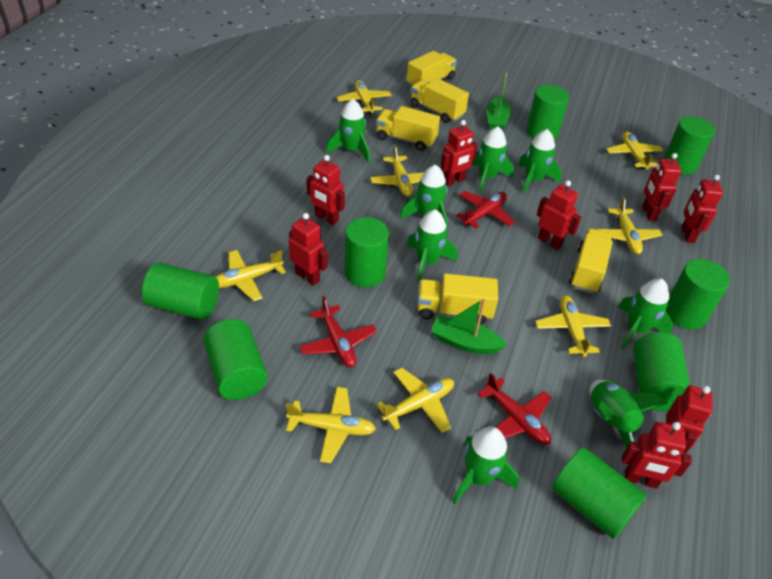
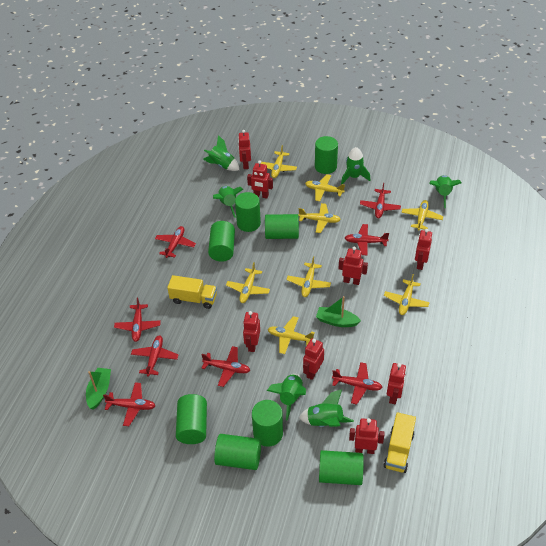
green rocket: [326,99,370,163] [400,165,448,231] [407,209,457,282] [452,427,519,504] [472,127,514,193] [518,129,562,194] [590,380,668,447] [618,278,673,349] = 8 -> [203,135,239,171] [213,186,243,218] [267,374,306,420] [299,389,354,427] [341,147,371,184] [429,175,462,208] = 6
red plane: [299,296,377,367] [456,191,515,229] [477,372,552,445] = 3 -> [103,382,156,426] [114,297,161,342] [131,335,179,377] [155,226,196,258] [201,346,250,387] [332,362,383,405] [345,224,389,255] [360,183,401,218] = 8
yellow truck: [376,106,440,151] [407,51,457,87] [410,78,469,123] [417,273,498,325] [569,228,613,294] = 5 -> [167,275,217,309] [383,412,416,473] = 2

